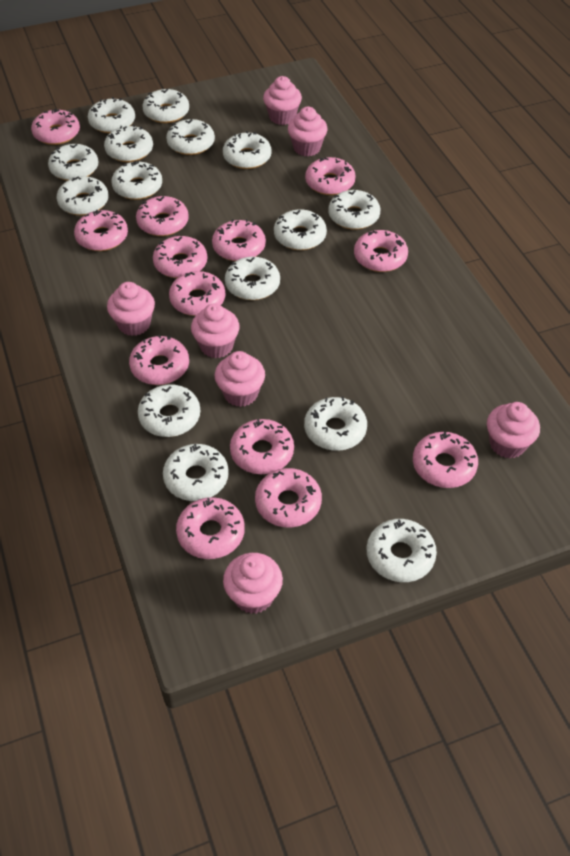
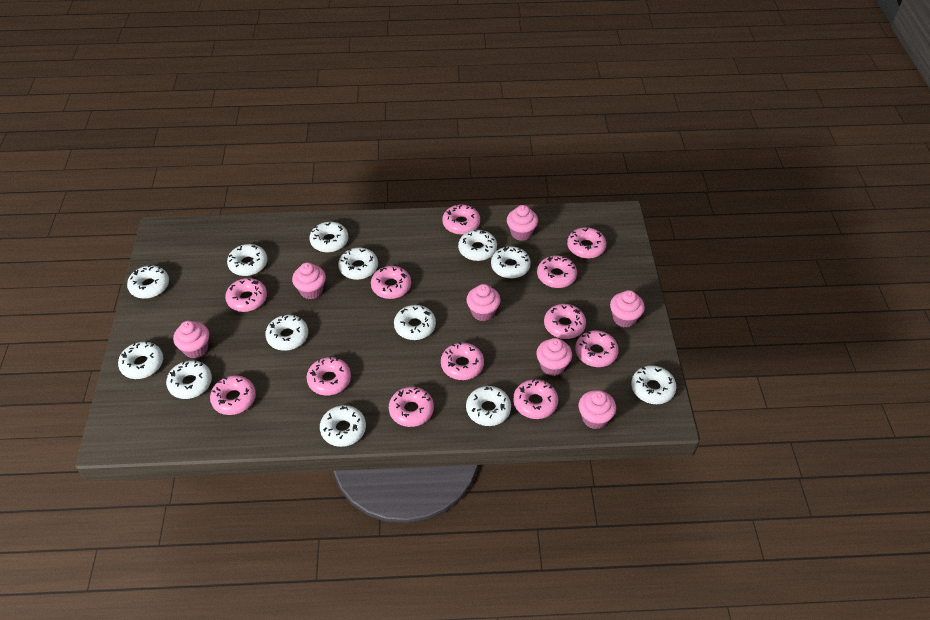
pink donut: [31,108,80,145] [74,210,128,251] [129,335,189,385] [136,196,189,236] [153,236,207,278] [169,271,225,316] [176,497,245,559] [212,219,266,261] [230,419,294,474] [255,468,322,528] [305,157,356,195] [354,230,408,272] [413,432,478,488] = 13 -> [210,375,256,415] [225,278,267,312] [307,357,351,395] [371,266,411,299] [389,387,434,427] [441,342,484,380] [442,204,480,234] [513,379,558,419] [537,256,577,288] [544,304,586,339] [567,227,606,259] [575,330,619,367] = 12
white donut: [48,144,98,181] [57,176,109,216] [88,97,135,133] [104,125,153,162] [111,161,162,200] [138,384,200,437] [142,89,189,123] [163,444,229,501] [166,119,215,155] [223,131,272,169] [225,257,280,300] [274,209,327,250] [304,397,367,451] [328,190,380,230] [367,519,437,582] = 15 -> [118,341,163,379] [127,265,169,299] [166,360,212,399] [227,244,267,276] [265,315,308,351] [309,222,348,253] [320,405,366,447] [338,247,378,280] [394,305,436,340] [458,230,497,261] [466,386,511,426] [491,246,531,279] [631,365,676,404] = 13

